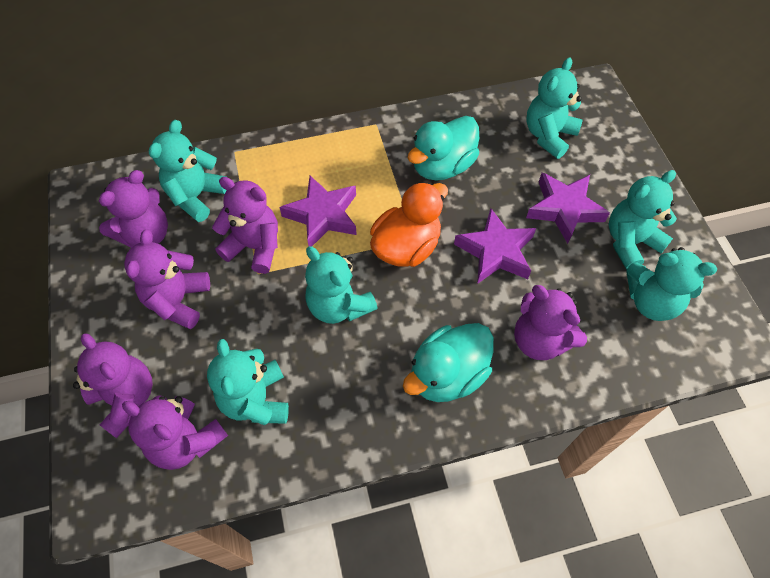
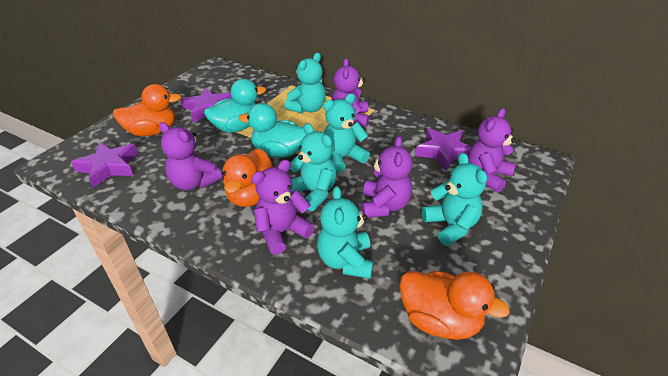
orange duck: [370,182,448,267] = 1 -> [113,84,181,136] [223,148,273,207] [399,271,510,340] = 3
purple teddy bear: [73,333,153,438] [99,170,168,248] [122,395,228,470] [124,229,210,329] [212,177,278,274] [514,285,587,360] = 6 -> [159,122,222,191] [251,160,315,255] [331,58,369,127] [362,136,413,218] [468,108,516,192] = 5
turquoise teddy bear: [149,120,227,222] [207,339,289,425] [305,246,378,324] [526,57,583,159] [609,170,677,269] [626,247,717,321] = 6 -> [284,53,326,114] [290,123,337,211] [317,186,373,279] [324,94,370,173] [422,153,487,246] = 5

